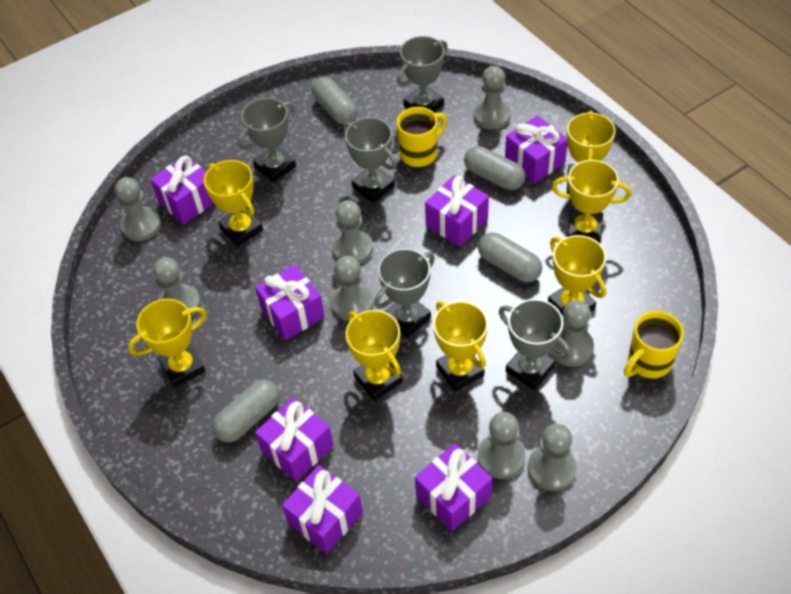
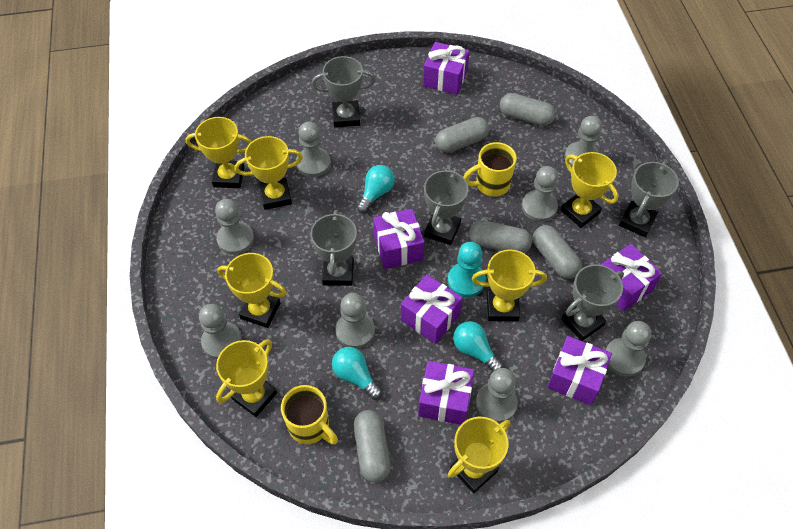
grey capsule: [212,379,280,442] [312,77,358,125] [464,146,525,190] [478,233,542,282] = 4 -> [353,410,391,483] [435,117,489,153] [469,220,532,253] [500,93,556,126] [533,225,582,279] = 5
purple gift: [150,155,214,224] [255,265,325,340] [255,397,333,482] [282,465,363,554] [415,443,492,531] [425,175,489,247] [505,115,568,184] = 7 -> [373,209,424,269] [401,274,463,344] [418,361,474,425] [423,42,470,95] [547,336,612,405] [601,244,662,311] = 6
turquoise light bulb: none = 0 -> [332,347,382,400] [357,165,395,213] [453,321,503,372] = 3
turquoise pawn: none = 0 -> [448,242,486,297] = 1

